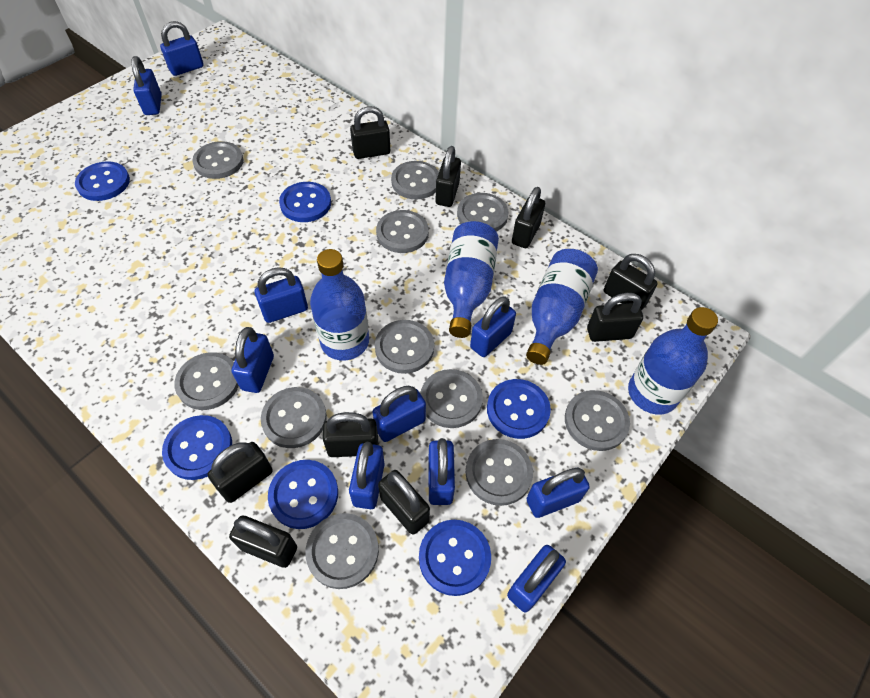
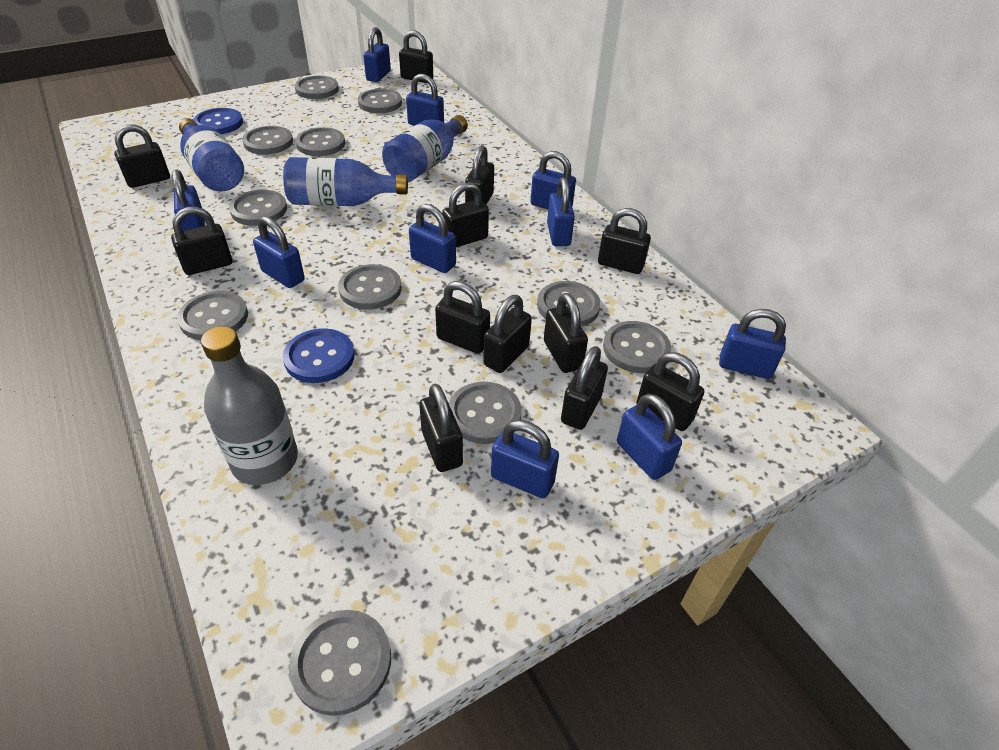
black padlock: [208,442,273,503] [229,515,297,568] [322,412,378,457] [350,106,390,159] [378,470,430,535] [436,146,461,207] [512,187,545,248] [587,293,643,342] [604,254,657,311] = 9 -> [114,124,170,188] [171,207,232,275] [399,30,433,83] [419,384,463,472] [435,281,490,354] [442,183,489,247] [465,145,494,205] [483,295,532,373] [544,293,588,373] [561,346,608,430] [598,208,651,274] [636,353,704,431] = 12
blue bottle: [310,249,369,360] [444,221,499,338] [526,249,598,365] [628,307,718,414] = 4 -> [179,119,244,192] [283,157,408,206] [382,115,468,182] = 3
blue button: [75,161,130,201] [162,415,232,480] [268,460,338,529] [279,182,331,222] [419,520,491,596] [487,379,551,439] = 6 -> [193,108,243,134] [283,328,354,383] = 2
grey bottle: none = 0 -> [201,326,298,485] = 1

